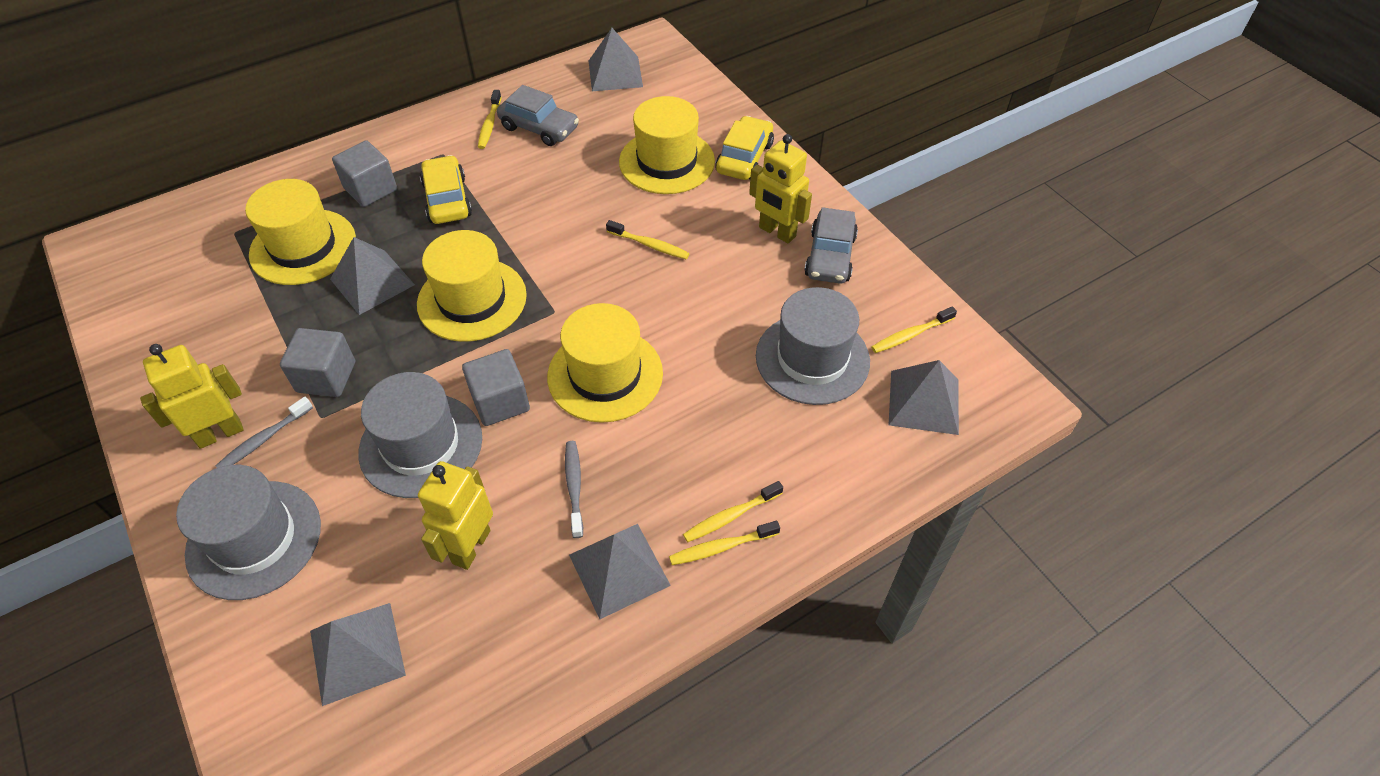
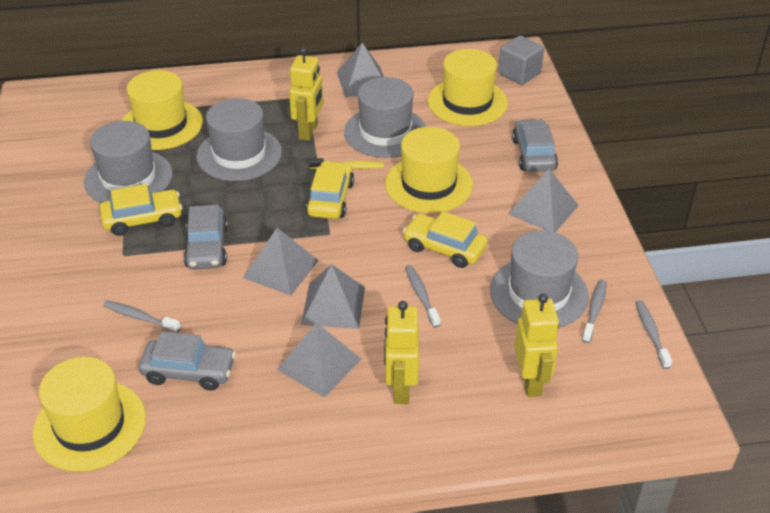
grey car: [497,85,579,146] [804,207,858,284] = 2 -> [139,331,236,391] [184,205,228,269] [512,119,558,172] = 3
grey cube: [280,328,355,397] [332,140,397,207] [462,349,530,426] = 3 -> [498,35,544,85] = 1
grey hat: [176,465,321,600] [358,372,482,498] [756,287,870,405] = 3 -> [84,121,173,203] [196,98,282,181] [344,77,426,158] [490,230,589,327] = 4
grey toothbrush: [215,397,313,468] [565,441,583,538] = 2 -> [103,300,181,333] [405,265,440,328] [582,280,607,343] [636,300,672,369] = 4
yellow car: [420,155,472,224] [715,116,774,180] = 2 -> [100,184,182,236] [306,161,354,219] [403,211,488,268] = 3
yellow toothbrush: [478,90,501,149] [606,220,690,259] [669,521,780,565] [683,481,783,542] [871,306,957,353] = 5 -> [309,158,384,169] = 1

